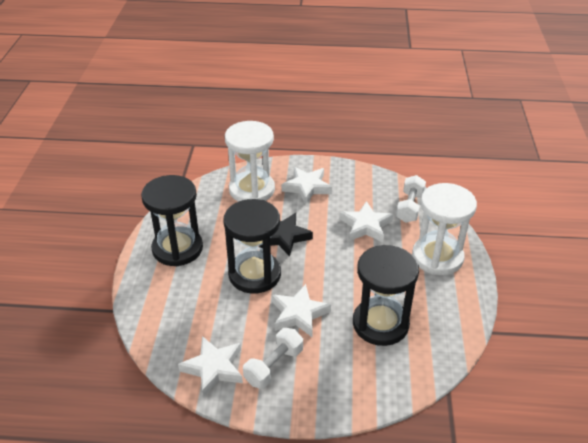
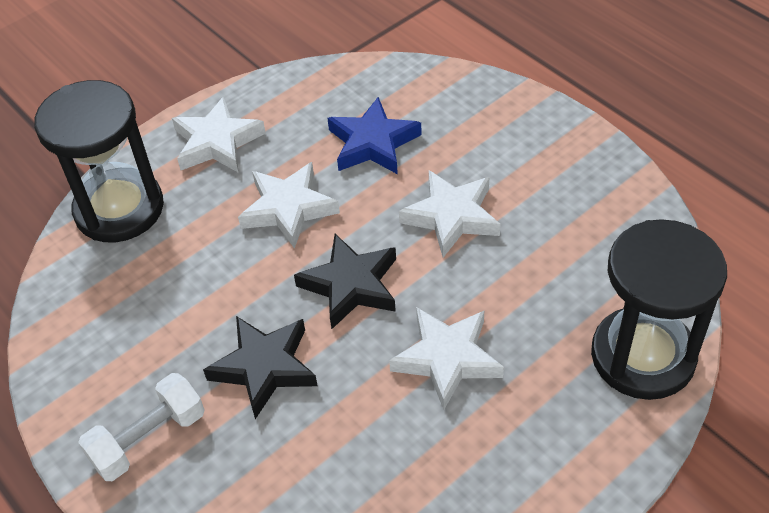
black hourglass: [141,175,203,266] [223,199,281,294] [353,245,419,346] = 3 -> [34,80,164,242] [591,219,727,400] = 2
black star: [259,213,313,257] = 1 -> [203,316,318,419] [294,234,396,329] = 2
blue star: none = 0 -> [327,97,422,174] = 1
white dumbbell: [243,328,303,389] [396,175,426,223] = 2 -> [78,373,205,481] = 1
white hourglass: [225,121,275,202] [412,183,477,275] = 2 -> none = 0

